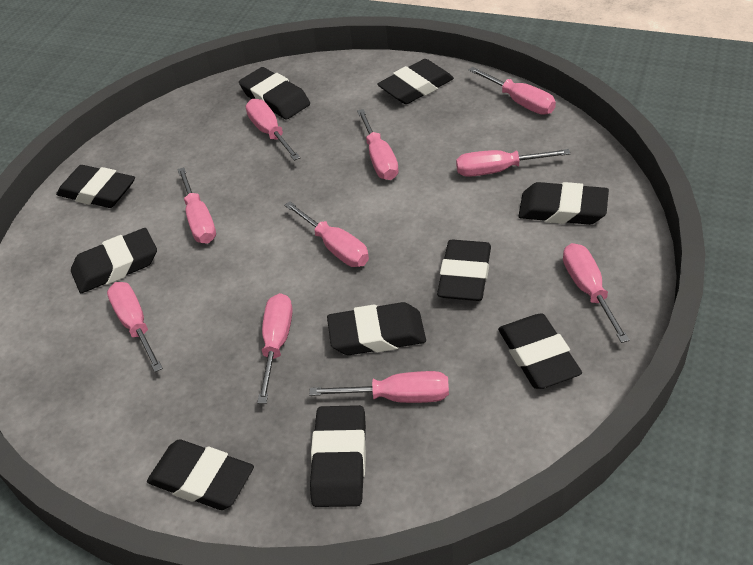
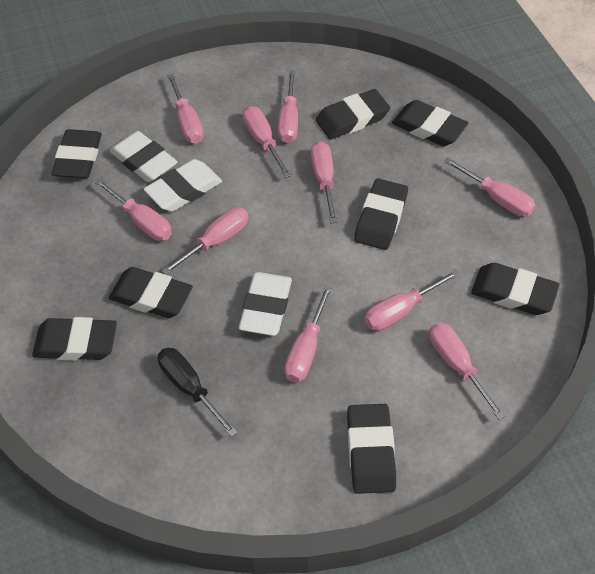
black eraser: [56,165,135,208] [71,228,157,293] [147,439,254,510] [239,67,310,120] [310,405,366,507] [327,302,426,355] [377,59,454,104] [437,239,491,301] [498,313,582,389] [519,182,609,225] = 10 -> [32,317,117,361] [51,129,102,178] [109,267,193,318] [316,89,390,140] [347,404,396,494] [354,178,408,250] [392,100,468,146] [471,263,559,315] = 8
black screwdriver: none = 0 -> [158,348,238,437] = 1
white eraser: none = 0 -> [109,131,177,182] [144,159,222,212] [239,272,292,336] = 3

